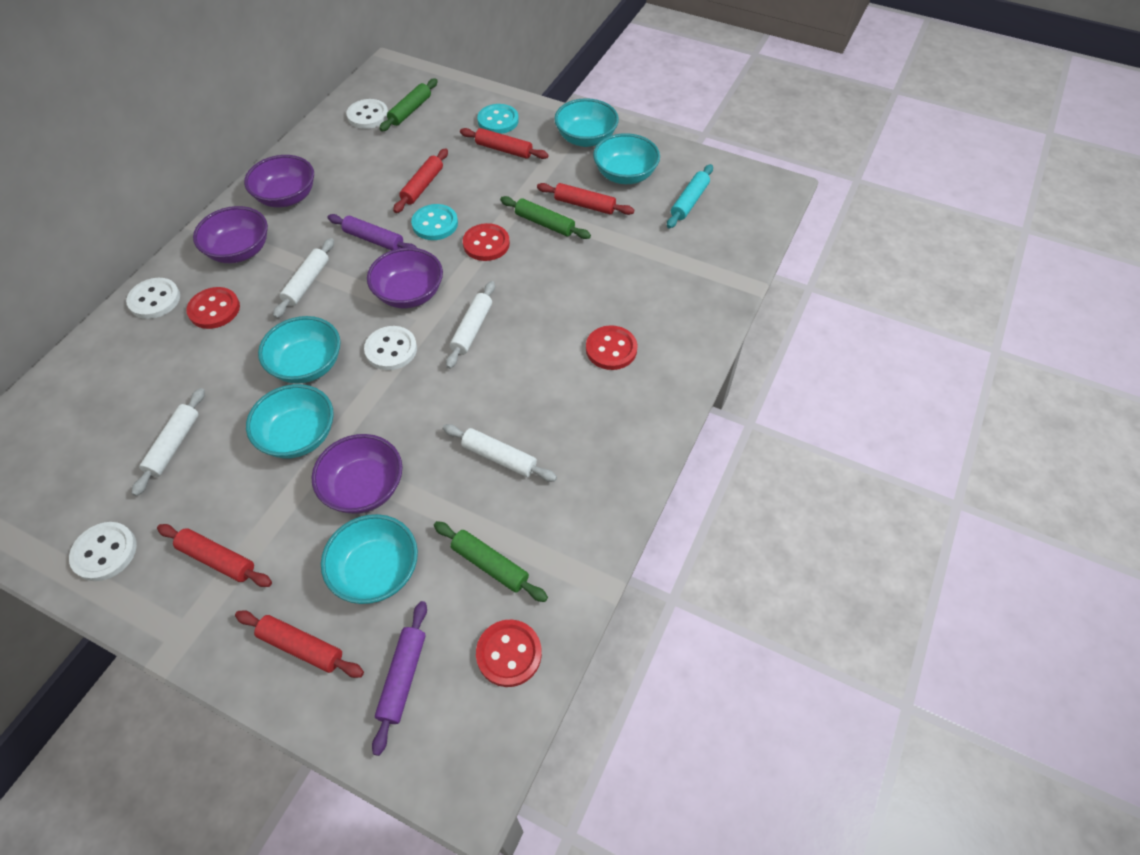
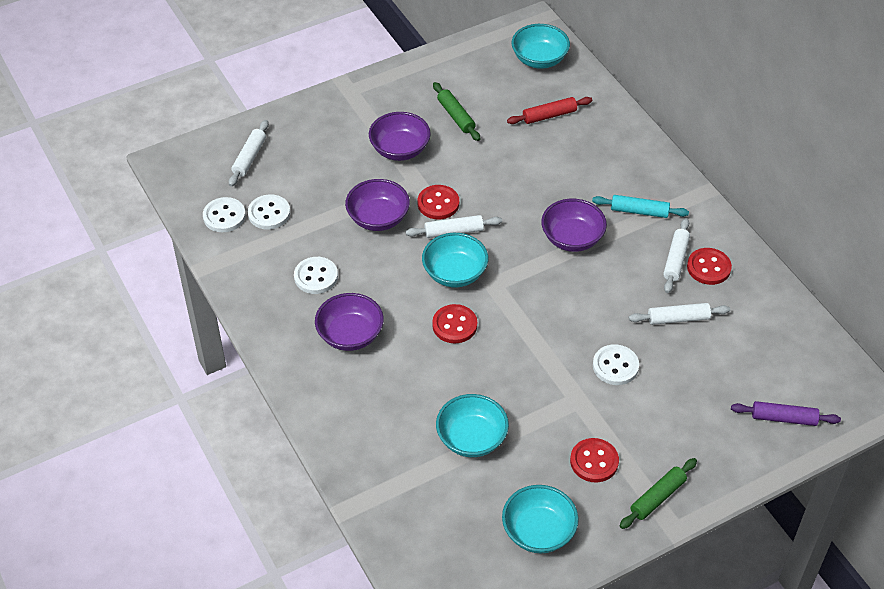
green rolling pin: [379,78,438,131] [434,521,548,602] [500,196,591,239] = 3 -> [433,82,480,141] [620,458,697,529] = 2
purple rolling pin: [328,214,417,250] [372,601,427,756] = 2 -> [731,401,841,426] = 1
red rolling pin: [157,524,272,587] [235,610,364,678] [393,148,448,213] [460,128,549,159] [537,183,634,215] = 5 -> [507,97,592,124] = 1
turquoise bowl: [246,384,334,458] [258,316,341,384] [321,514,418,604] [554,98,619,147] [593,133,660,184] = 5 -> [422,233,488,287] [436,394,509,457] [502,485,579,553] [512,24,570,69] = 4
turquoise button: [411,204,458,240] [477,104,519,134] = 2 -> none = 0

